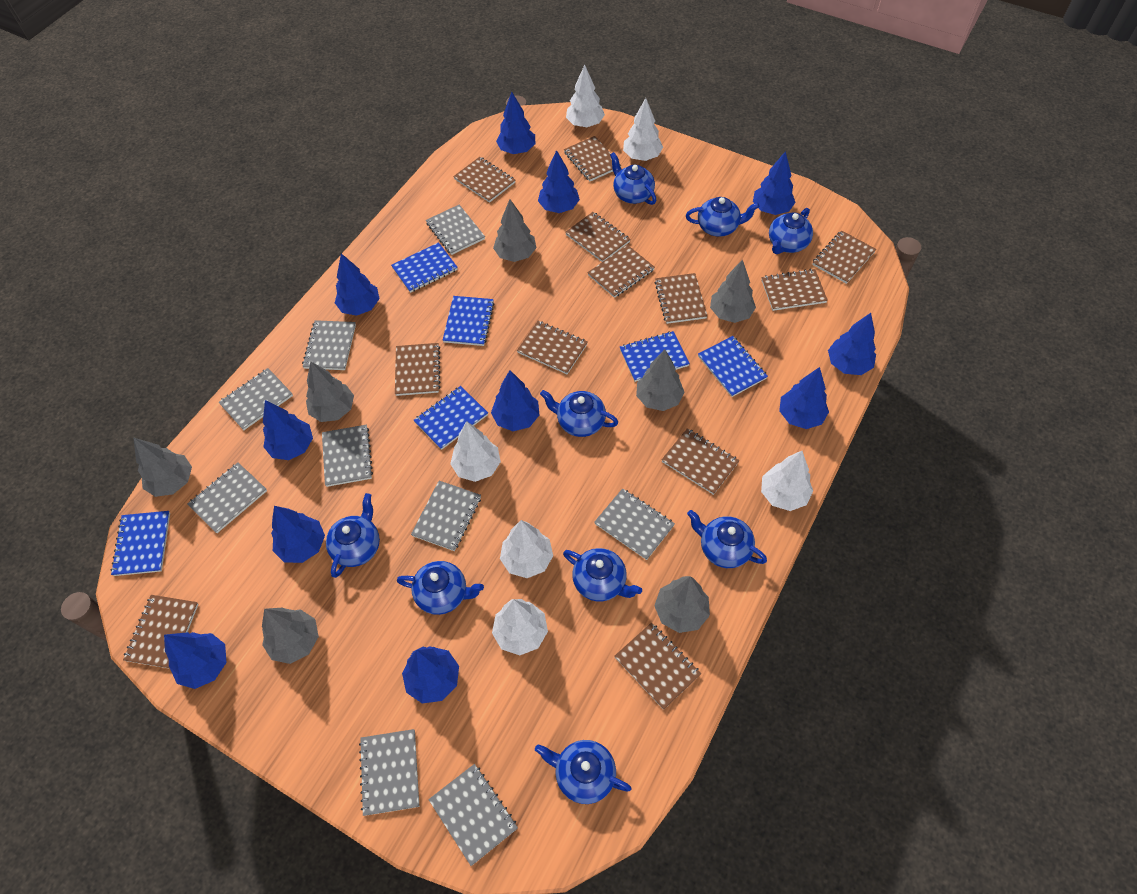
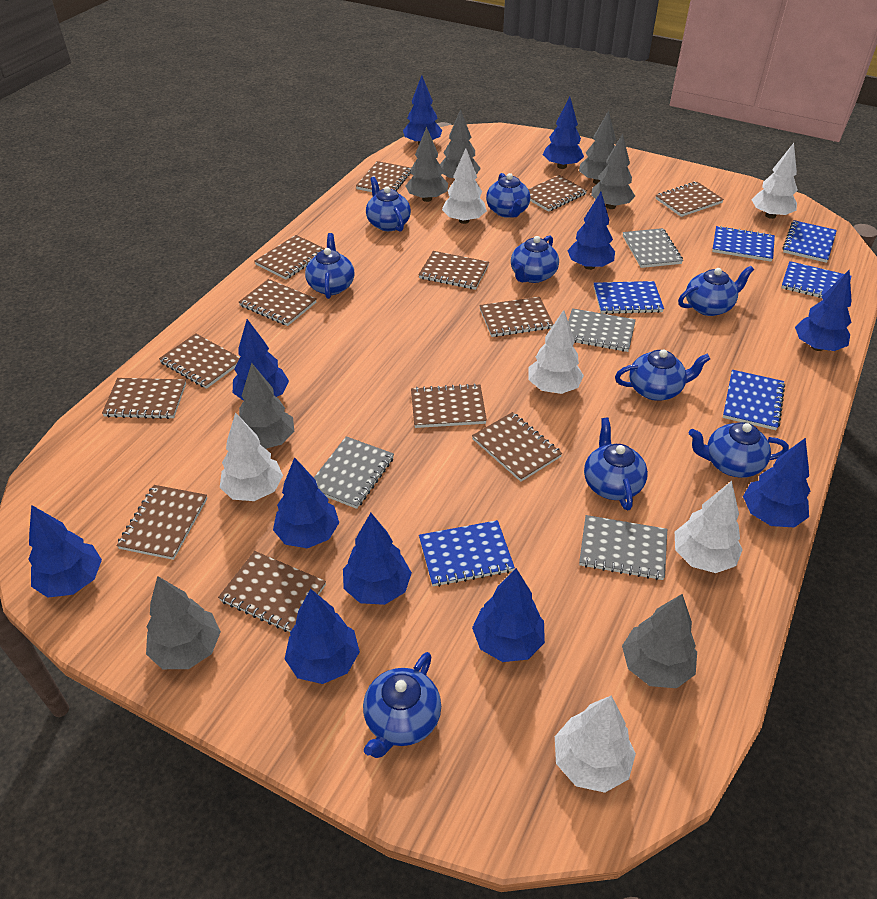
brown notebook: [123,595,199,669] [395,343,440,396] [453,157,515,203] [517,321,588,374] [564,136,621,181] [565,212,631,262] [587,245,655,298] [614,623,701,710] [655,273,707,324] [661,428,739,495] [761,269,828,311] [812,231,876,284] = 12 -> [102,378,186,419] [116,485,207,560] [159,334,240,389] [218,551,326,632] [239,279,316,326] [255,235,325,279] [356,161,411,192] [411,384,487,428] [418,251,489,290] [472,412,562,482] [479,297,554,337] [528,175,587,212] [655,181,724,217] = 13
grey notebook: [187,462,267,533] [218,368,293,430] [302,320,356,370] [322,425,373,487] [359,729,419,816] [411,481,481,551] [426,205,485,255] [428,764,518,866] [594,488,675,560] = 9 -> [314,436,394,509] [568,308,636,352] [579,515,667,580] [623,228,683,268] = 4

